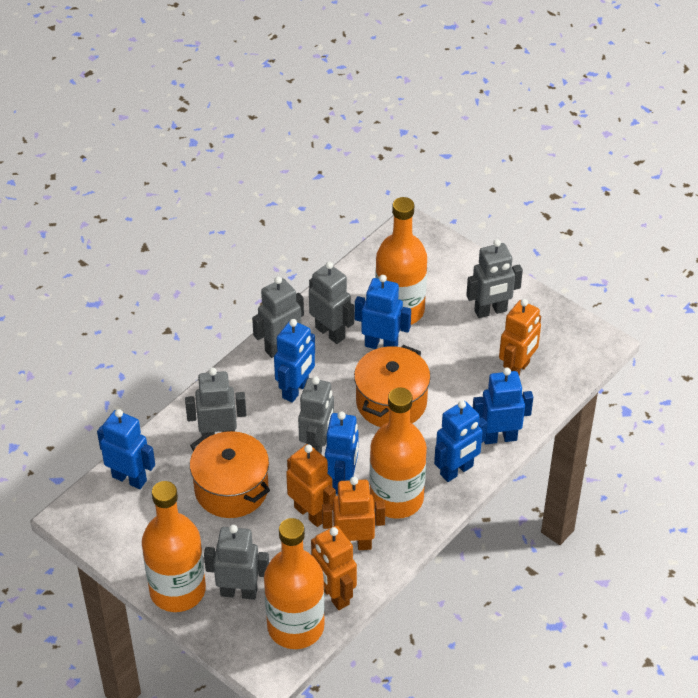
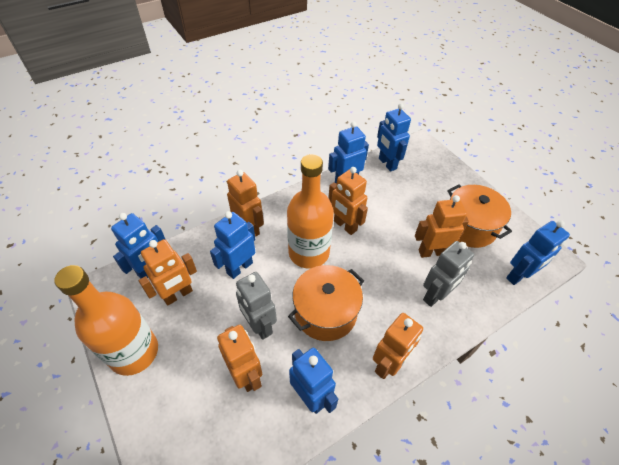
grey robot: [185,368,246,436] [204,525,269,600] [252,276,304,358] [298,377,334,454] [309,262,354,344] [466,239,523,318] = 6 -> [236,272,277,340] [423,241,474,307] = 2
orange bottle: [142,481,206,612] [264,518,325,649] [369,387,427,519] [375,197,427,325] = 4 -> [55,265,158,376] [287,154,334,269] = 2
orange robot: [286,444,336,527] [311,526,357,610] [322,477,385,550] [499,299,541,375] = 4 -> [139,239,197,306] [217,325,262,392] [227,170,264,237] [328,167,368,235] [373,313,423,379] [415,195,469,258] = 6

